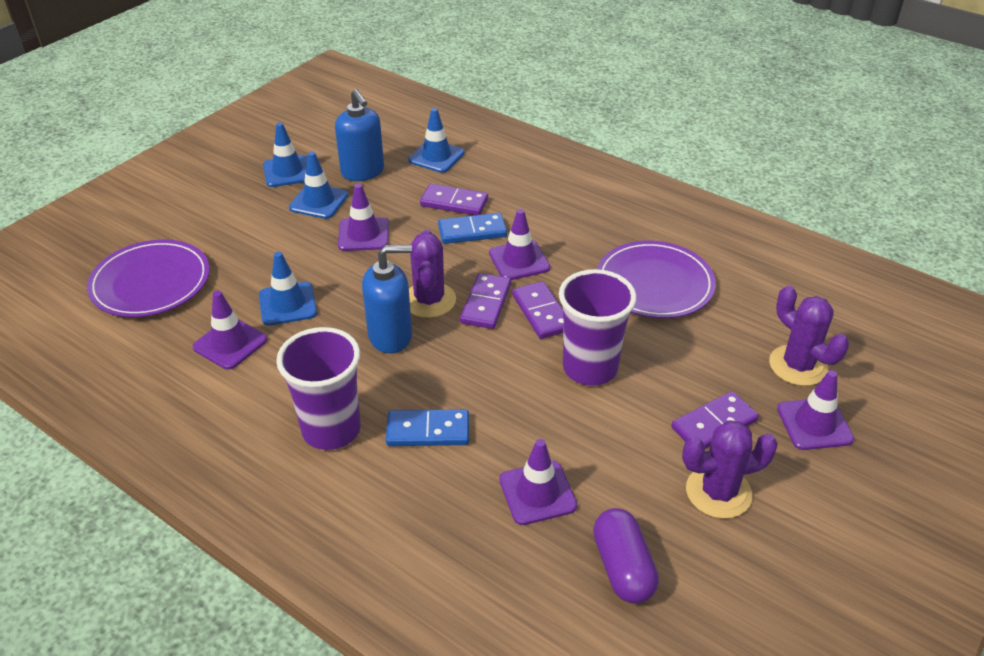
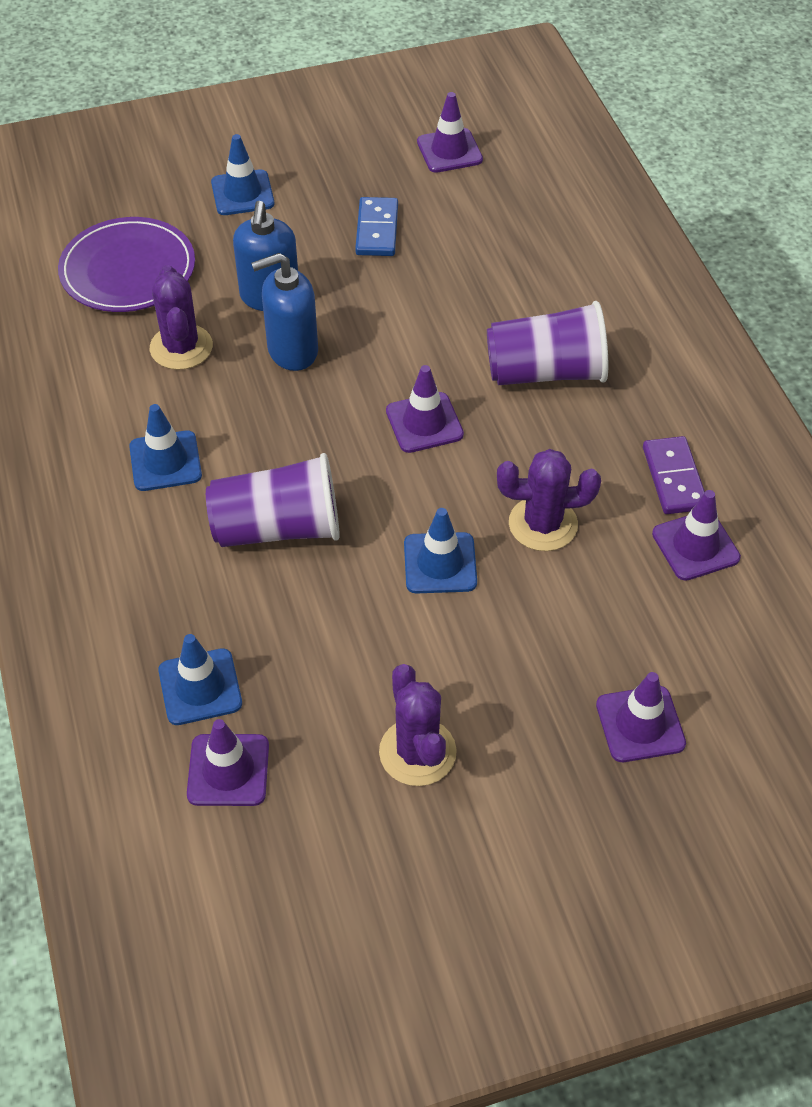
blue domino: [386,409,469,446] [438,213,507,244] = 2 -> [355,197,398,256] = 1
purple capsule: [593,508,659,604] = 1 -> none = 0
purple domino: [420,184,488,215] [460,273,511,329] [512,281,564,339] [671,391,759,449] = 4 -> [643,436,705,514] = 1
purple plate: [87,240,210,317] [597,241,716,318] = 2 -> [58,217,195,312] = 1

